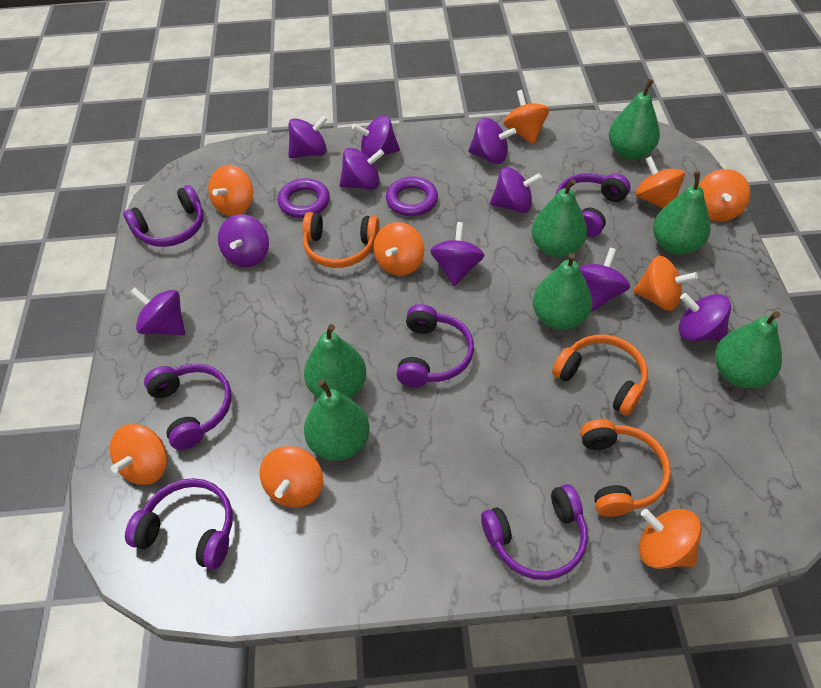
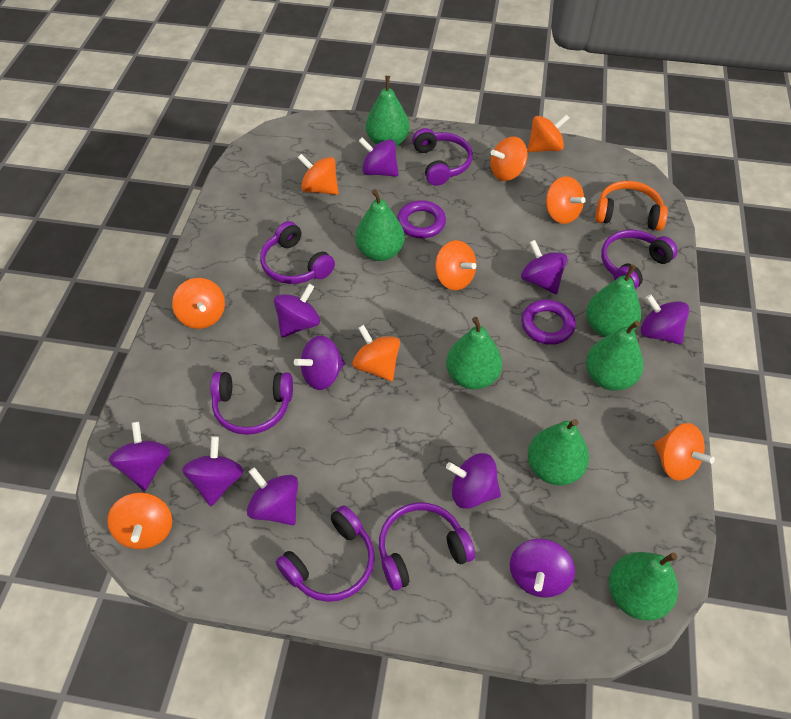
orange headphones: [303,212,380,268] [552,335,648,416] [580,419,671,517] = 3 -> [595,181,668,231] = 1

